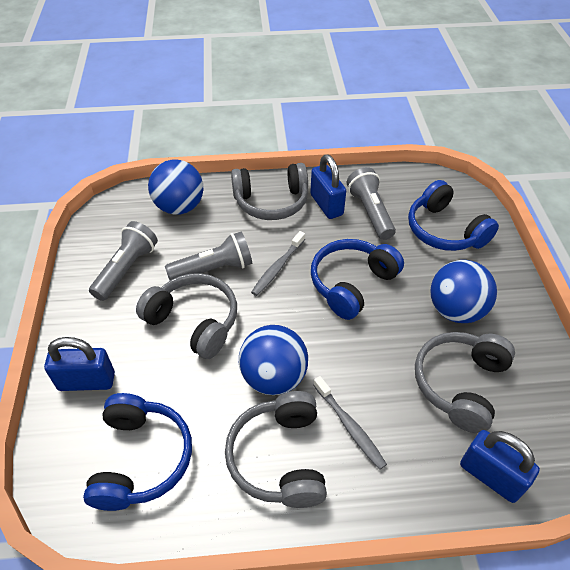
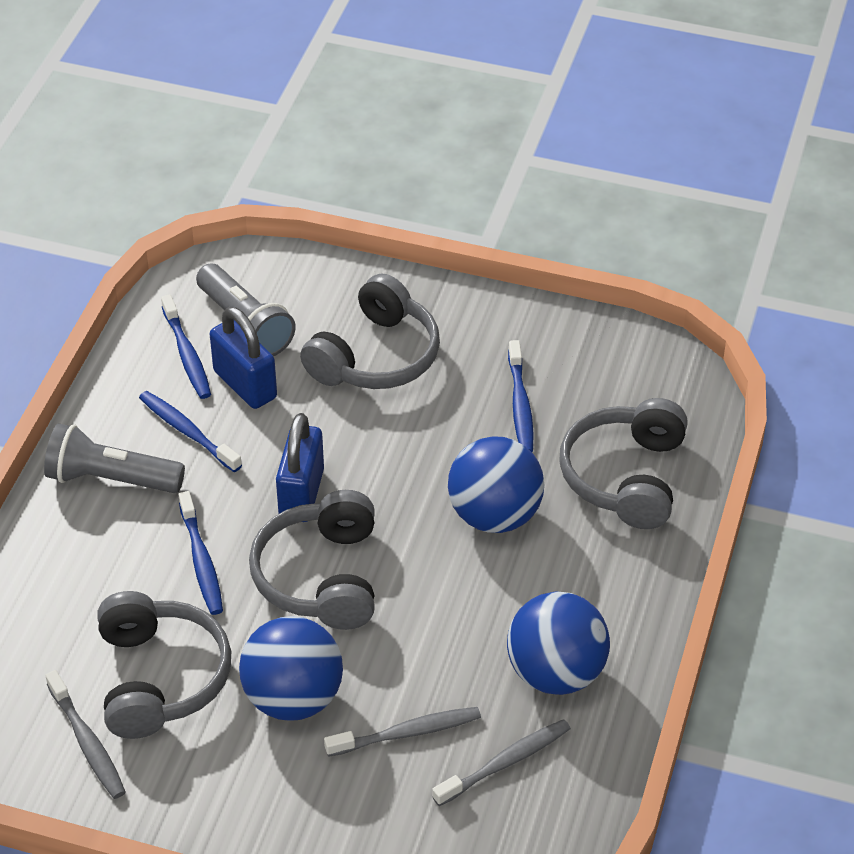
blue headphones: [83,393,192,511] [311,239,404,320] [408,180,499,251] = 3 -> none = 0
blue padlock: [44,337,115,391] [310,154,346,219] [460,430,540,503] = 3 -> [210,307,277,409] [276,413,324,522] = 2
blue toothbrush: none = 0 -> [139,391,242,472] [161,294,211,399] [179,491,223,615] [508,340,534,452] = 4
grey flashlight: [89,221,158,301] [165,232,252,280] [347,167,396,240] = 3 -> [44,423,185,493] [196,263,295,356] = 2
grey toothbrush: [251,231,305,296] [313,376,387,470] = 2 -> [45,670,126,799] [324,707,481,757] [432,719,571,806] = 3

